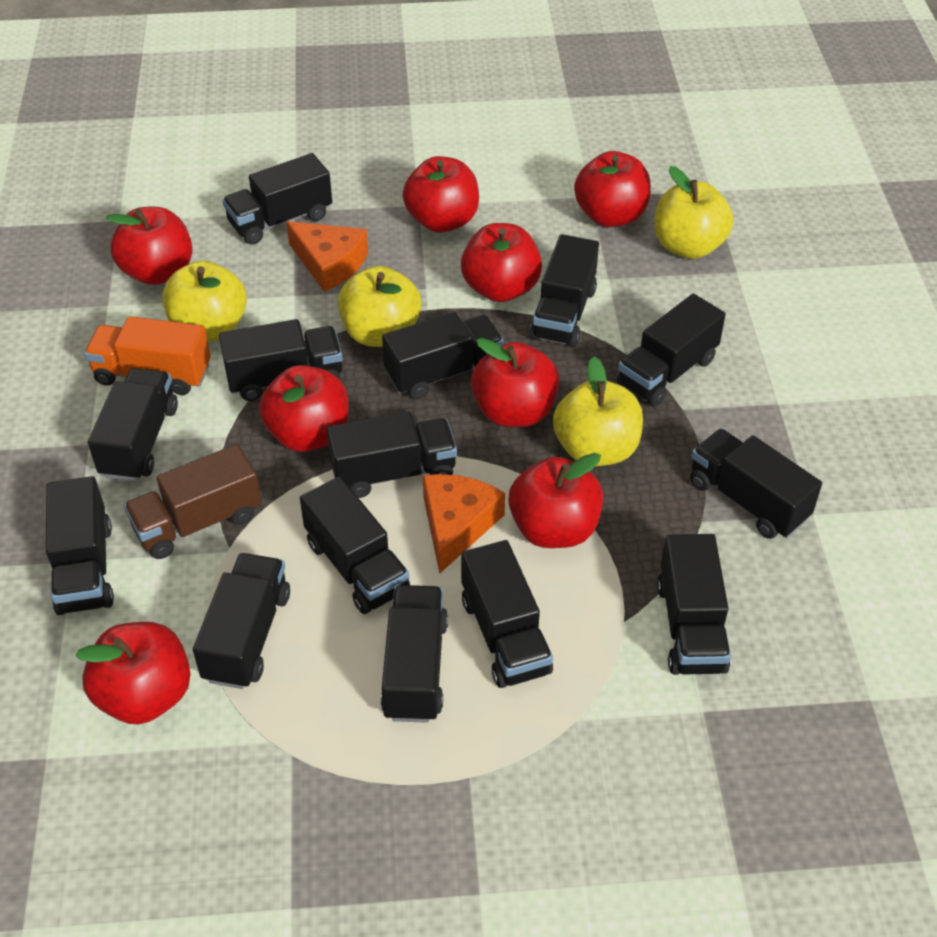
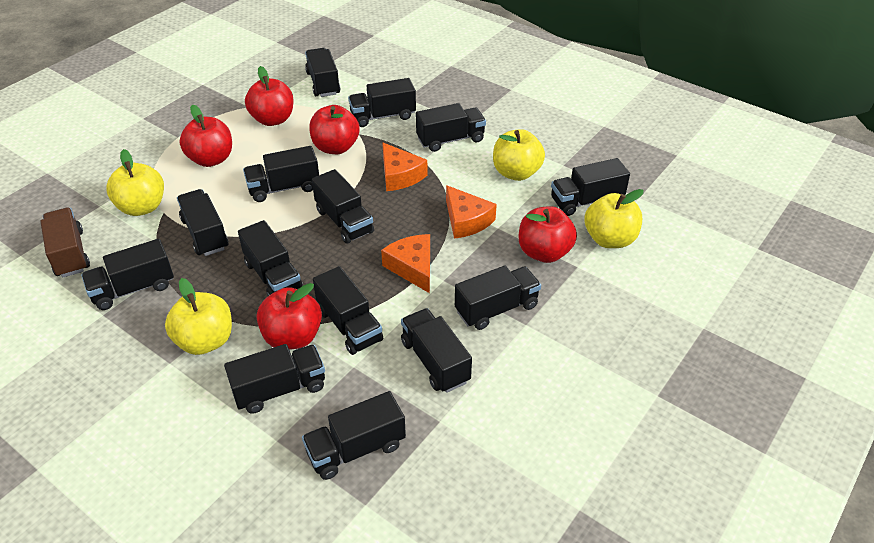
orange cheese: [286,221,368,292] [423,474,505,574] = 2 -> [381,234,430,293] [382,142,428,191] [446,185,497,239] = 3
orange truck: [84,316,211,395] = 1 -> none = 0
red apple: [75,622,191,725] [106,206,193,285] [259,365,348,452] [403,156,479,233] [461,223,542,302] [471,338,559,427] [508,453,603,548] [574,151,651,227] = 8 -> [179,105,232,167] [245,66,294,126] [257,283,322,350] [309,105,360,154] [519,206,577,263] = 5

